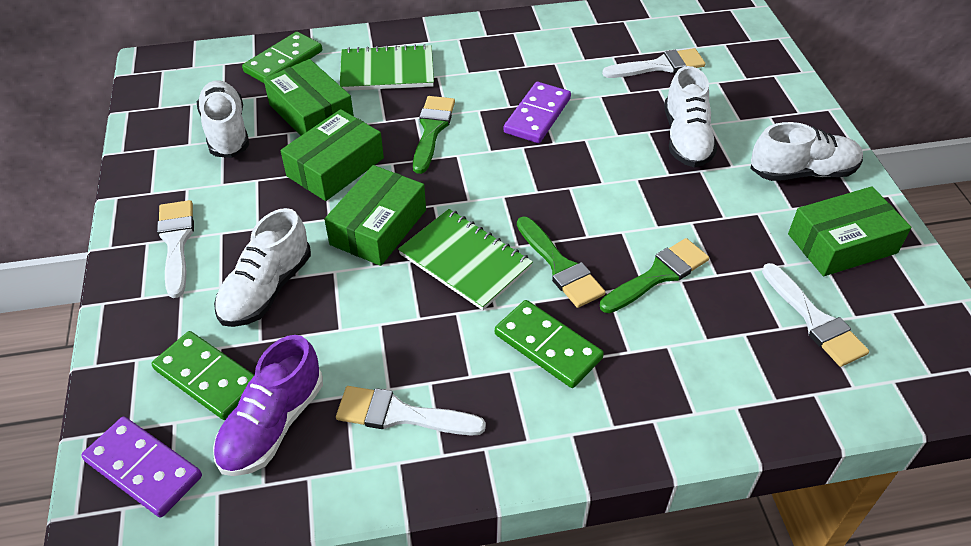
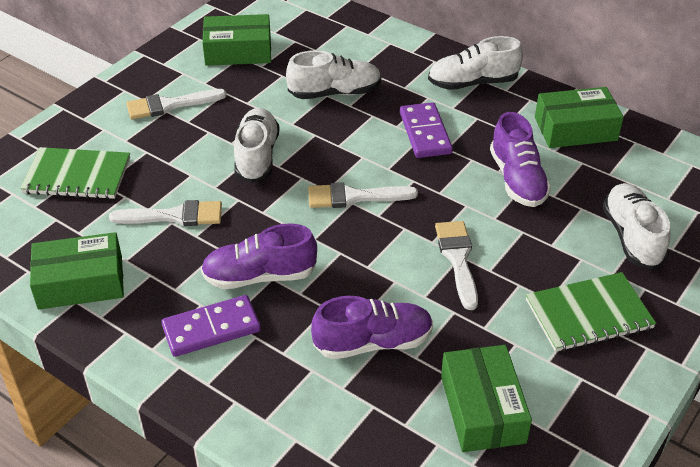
green brush: [413,96,455,174] [517,217,605,308] [600,238,709,313] = 3 -> none = 0
green domino: [152,331,254,420] [242,32,322,83] [495,300,604,388] = 3 -> none = 0
purple shoe: [213,335,323,476] = 1 -> [201,223,317,289] [311,296,433,359] [490,112,551,207] = 3

